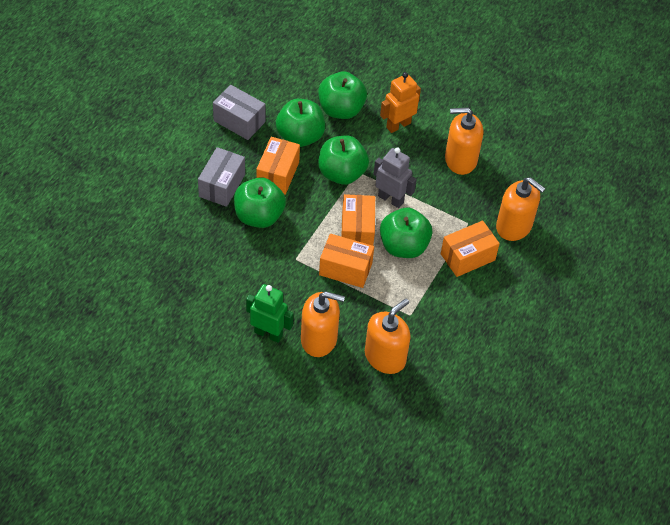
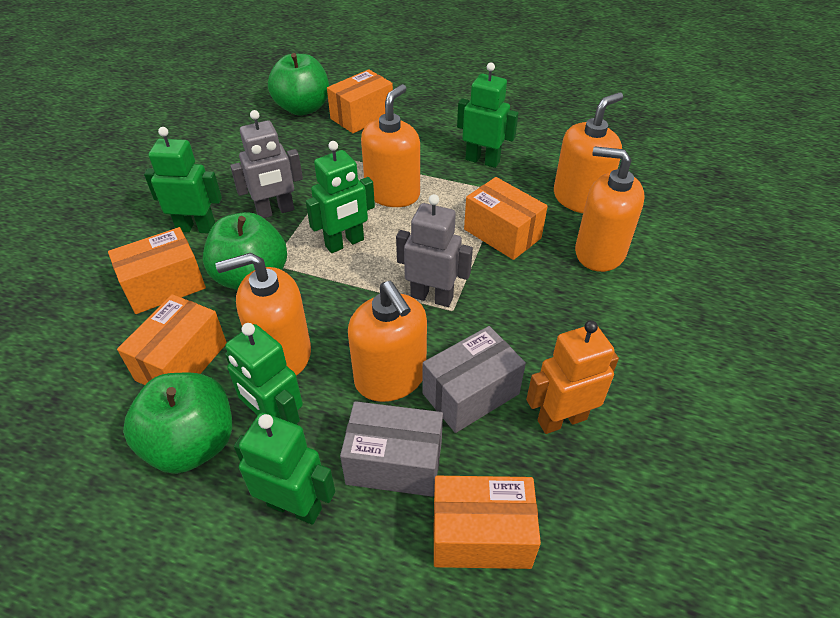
green apple: [234,177,286,228] [276,99,325,147] [318,71,367,119] [319,135,369,185] [380,207,432,258] = 5 -> [123,372,232,474] [203,212,287,290] [268,53,329,116] = 3
green robot: [246,284,293,343] = 1 -> [144,127,222,234] [225,323,303,425] [234,413,335,525] [306,141,375,253] [457,62,518,168] = 5
grey robot: [374,147,417,208] = 1 -> [230,110,303,218] [396,194,473,307] = 2
orange box: [256,137,300,195] [319,234,374,288] [341,194,375,246] [441,221,500,277] = 4 -> [108,227,206,314] [117,294,227,385] [327,69,394,133] [433,476,541,569] [464,177,548,260] = 5
orange soap dispenser: [301,291,345,357] [365,299,411,374] [445,107,483,175] [496,177,546,241] = 4 -> [215,253,311,375] [348,281,427,402] [361,84,420,207] [554,92,623,213] [575,146,645,272] = 5

